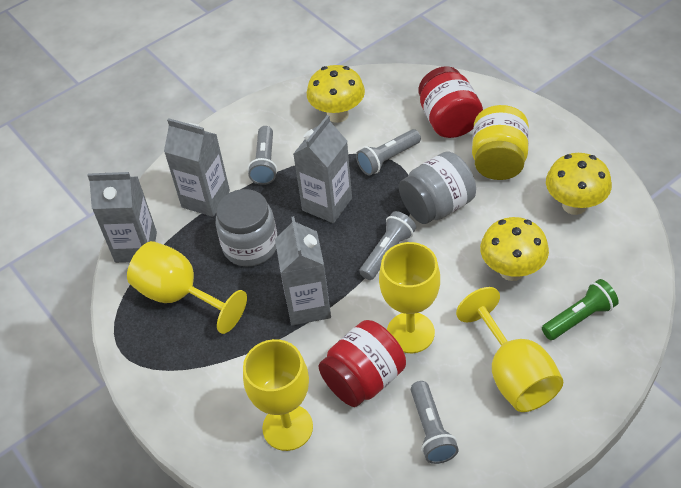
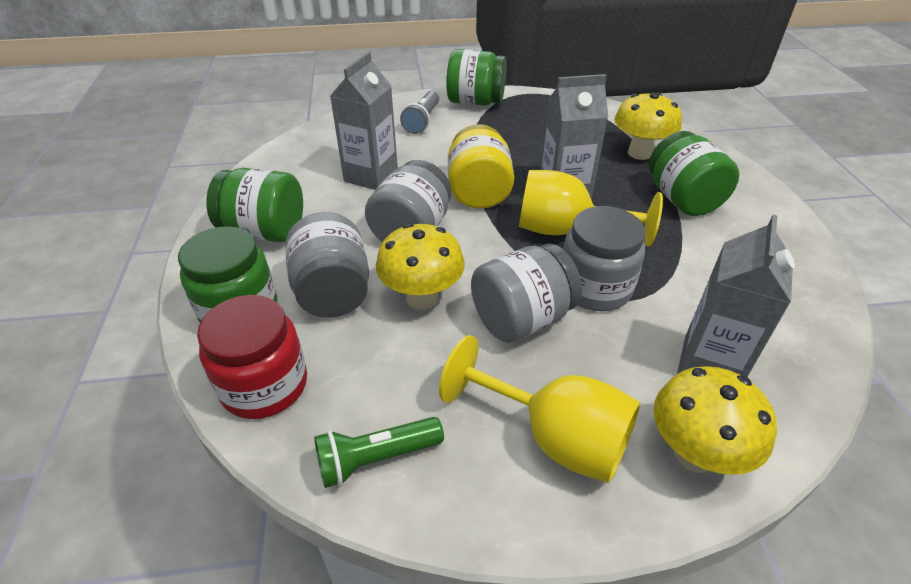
green jar: none = 0 -> [178,227,277,323] [206,168,303,242] [446,49,506,106] [649,131,739,216] = 4
grey carton: [87,172,157,263] [164,118,230,217] [275,216,331,326] [293,115,352,223] = 4 -> [330,52,398,190] [541,74,608,200] [677,215,795,377] = 3
grey flashlight: [248,126,277,185] [356,129,421,176] [359,211,416,280] [411,381,459,464] = 4 -> [400,91,439,134] = 1
grey jar: [215,189,277,267] [399,151,476,224] = 2 -> [285,212,369,317] [365,160,451,242] [471,244,582,343] [563,206,645,311] = 4
red jar: [318,320,406,407] [418,66,483,138] = 2 -> [197,295,307,419] = 1
yellow goblet: [127,241,247,334] [243,339,313,451] [379,242,440,353] [456,287,563,412] = 4 -> [439,335,641,483] [519,170,663,247] = 2

